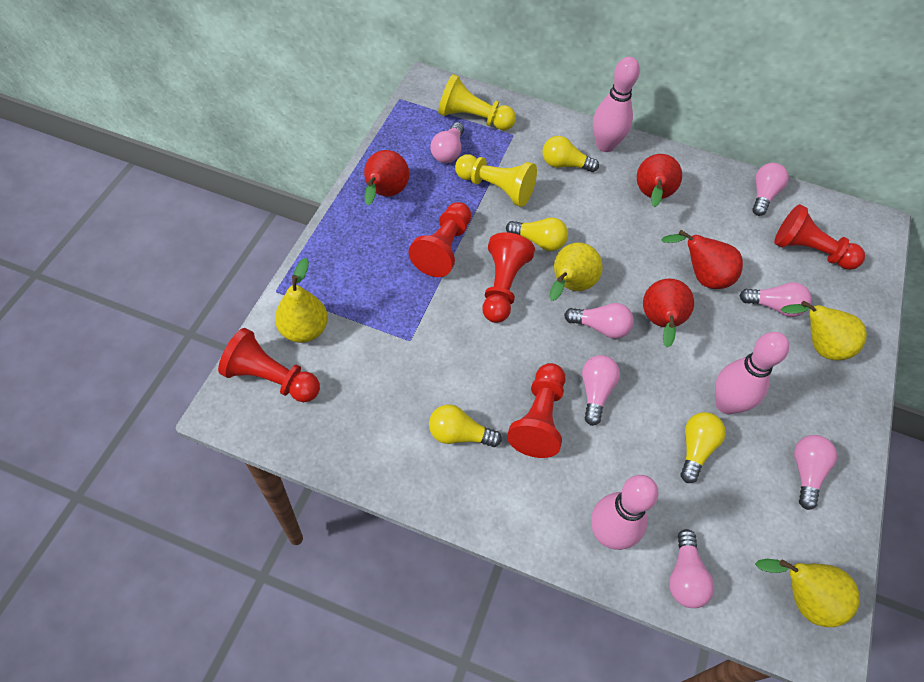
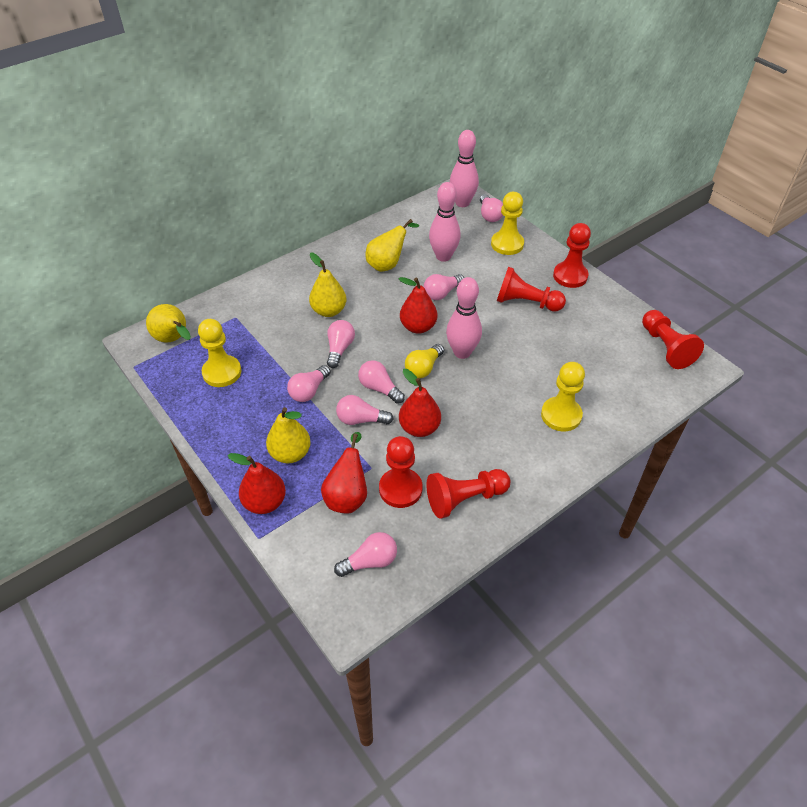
yellow light bulb: [429,405,502,447] [506,217,568,251] [543,136,599,172] [681,412,726,483] = 4 -> [405,344,444,378] = 1
yellow pawn: [438,74,516,130] [455,154,537,207] = 2 -> [198,319,242,387] [491,192,524,255] [541,362,585,431] = 3

